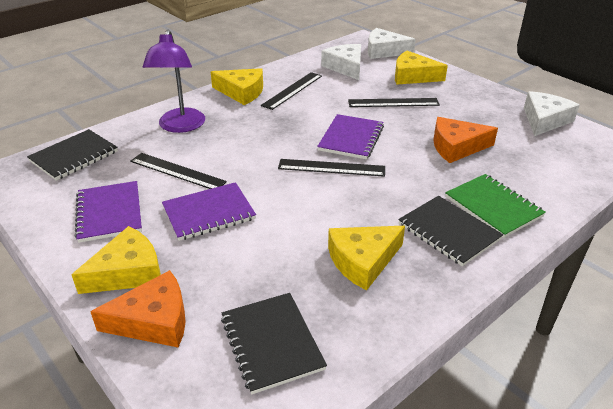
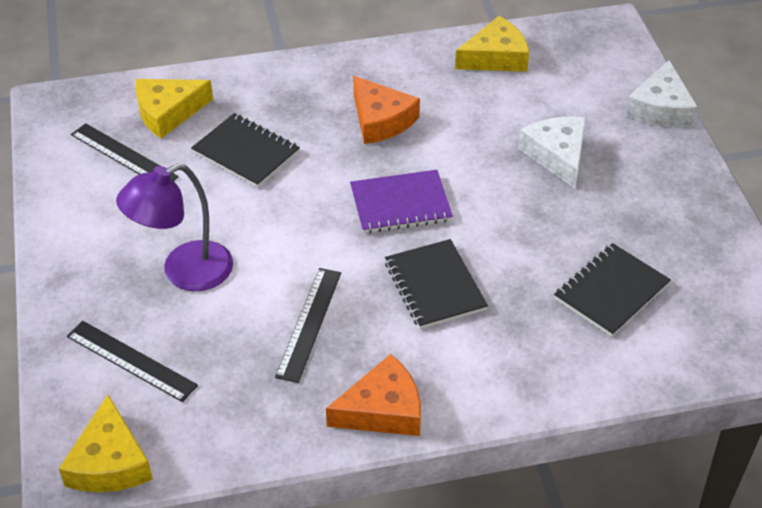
black ruler: [130,153,227,189] [261,72,322,110] [278,159,385,177] [348,98,440,107] = 4 -> [67,321,198,402] [71,123,179,181] [275,268,341,383] = 3
green notebook: [445,174,546,238] = 1 -> none = 0
purple notebook: [75,181,142,243] [162,182,256,241] [317,114,384,159] = 3 -> [350,170,453,233] = 1
white cheese: [321,44,361,80] [368,28,416,59] [524,91,579,136] = 3 -> [518,116,586,188] [625,60,698,127] = 2
yellow cheese: [71,226,161,294] [211,68,263,105] [328,226,405,291] [395,51,448,85] = 4 -> [59,395,153,492] [135,79,213,138] [455,16,529,72] = 3

